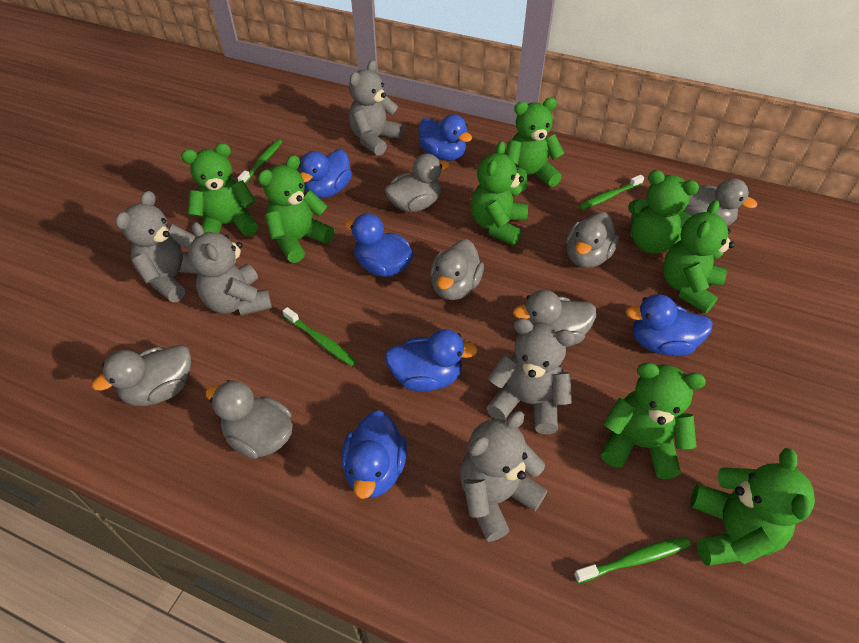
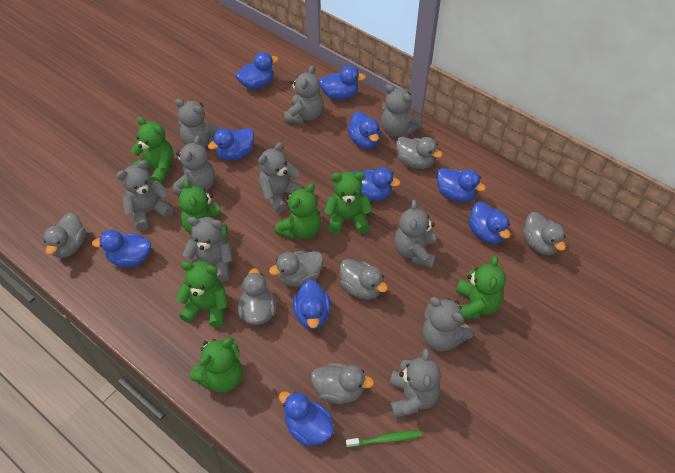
blue duck: [299,149,352,198] [341,410,407,499] [344,213,414,277] [385,329,478,392] [419,114,472,161] [626,294,713,356] = 6 -> [92,230,151,267] [208,128,254,161] [235,52,279,89] [279,392,334,446] [293,280,331,330] [319,66,366,100] [347,111,381,149] [353,167,401,201] [437,168,486,202] [468,201,510,244] = 10
green teddy bear: [181,143,258,236] [258,155,335,263] [471,141,528,245] [506,98,565,192] [601,362,706,479] [628,170,699,254] [663,200,735,313] [690,448,815,566] = 8 -> [131,117,174,184] [176,261,228,328] [179,179,227,237] [190,338,243,392] [275,183,321,239] [324,172,373,234] [456,256,506,319] = 7
green toothbrush: [237,139,283,184] [282,307,357,366] [574,536,691,583] [578,175,644,210] = 4 -> [346,431,421,448] = 1
grey teddy bear: [115,191,198,302] [188,222,272,316] [349,60,404,156] [460,411,547,542] [486,318,575,434] = 5 -> [116,160,173,230] [173,135,215,195] [175,99,221,148] [182,217,233,282] [258,142,304,213] [284,65,323,124] [381,84,422,137] [390,348,441,418] [394,200,436,268] [422,297,473,352] = 10

